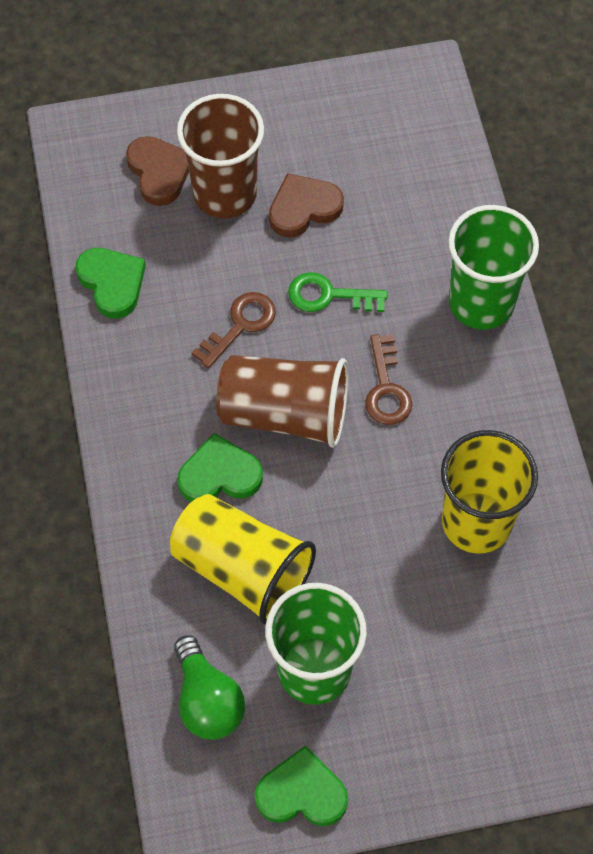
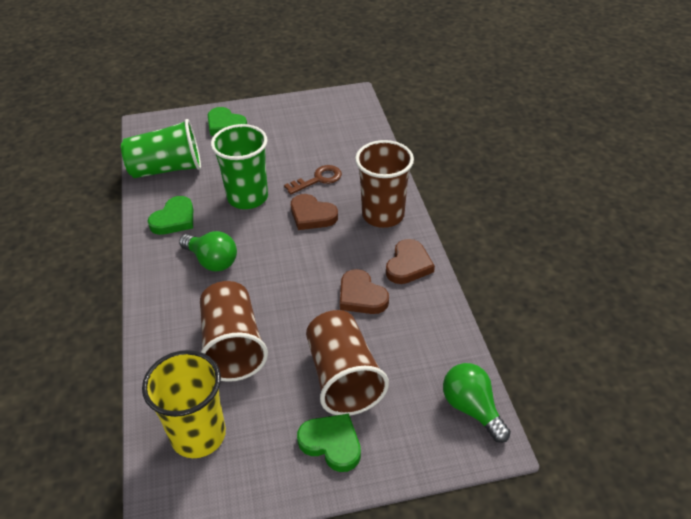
brown cup: [177,94,264,218] [216,355,348,448] = 2 -> [200,281,268,382] [306,310,389,416] [355,140,414,228] = 3
brown heart: [126,136,189,206] [269,173,344,238] = 2 -> [291,194,338,230] [340,269,389,314] [386,239,435,284] = 3
brown key: [192,292,276,369] [365,334,412,425] = 2 -> [284,165,342,195] = 1
green key: [288,272,387,312] = 1 -> none = 0
green light bulb: [174,636,245,740] = 1 -> [179,231,237,272] [443,363,511,443] = 2
yellow cup: [170,494,316,625] [441,430,538,554] = 2 -> [142,350,226,458] = 1

